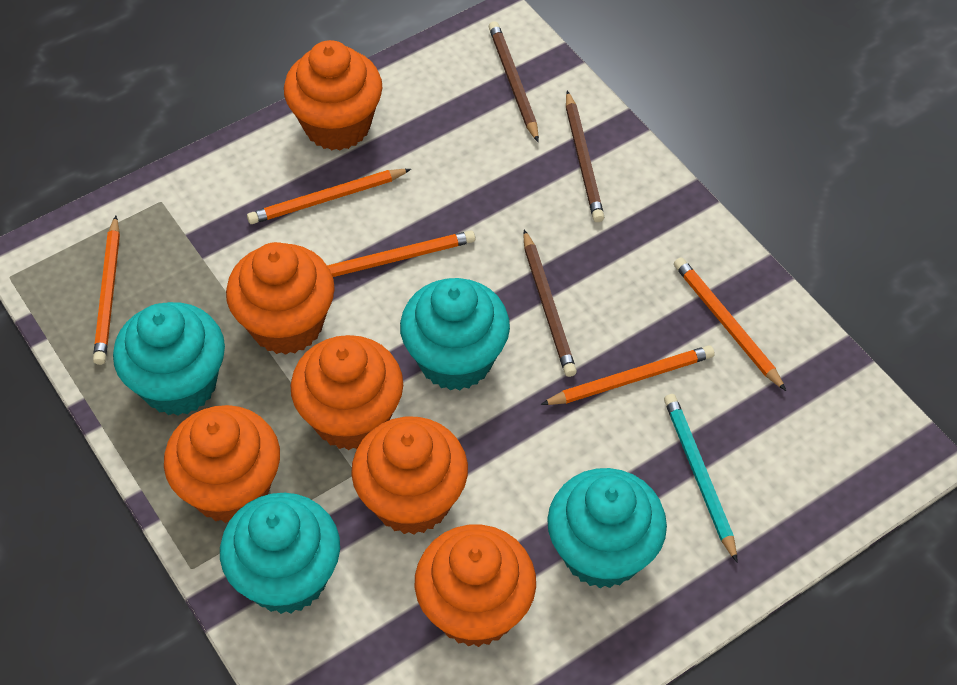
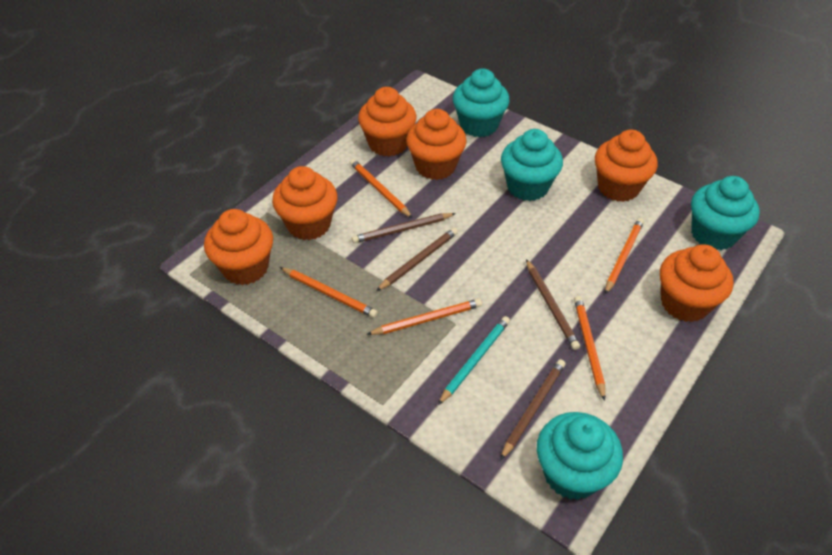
brown pencil: [489,21,539,142] [523,230,577,377] [566,91,604,222] = 3 -> [352,213,456,243] [376,228,458,291] [500,359,565,460] [526,259,580,350] = 4

